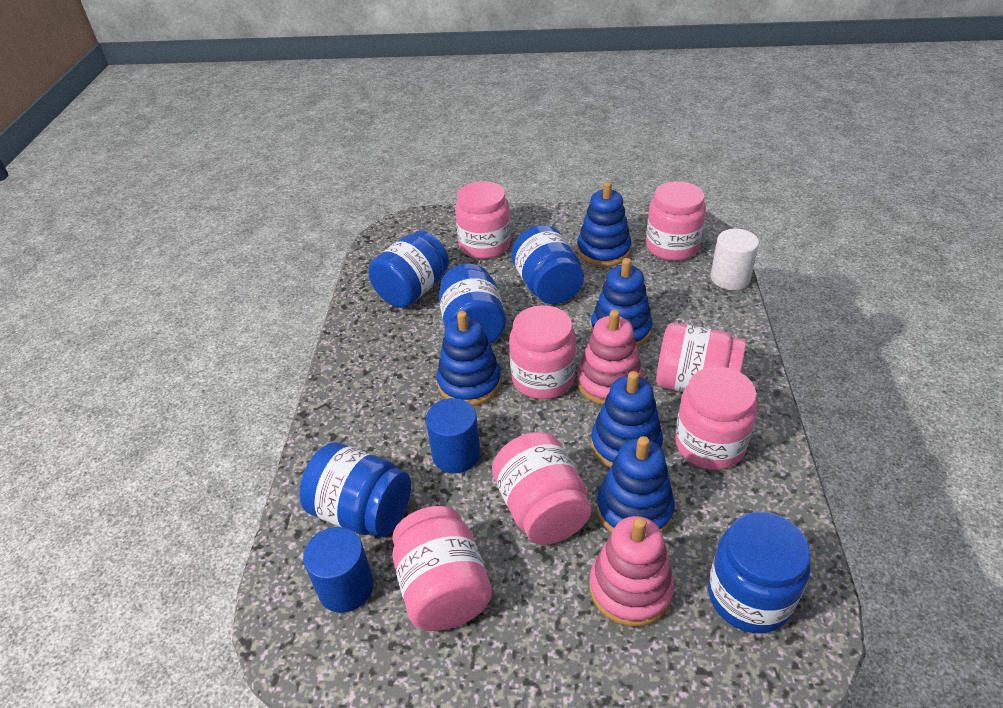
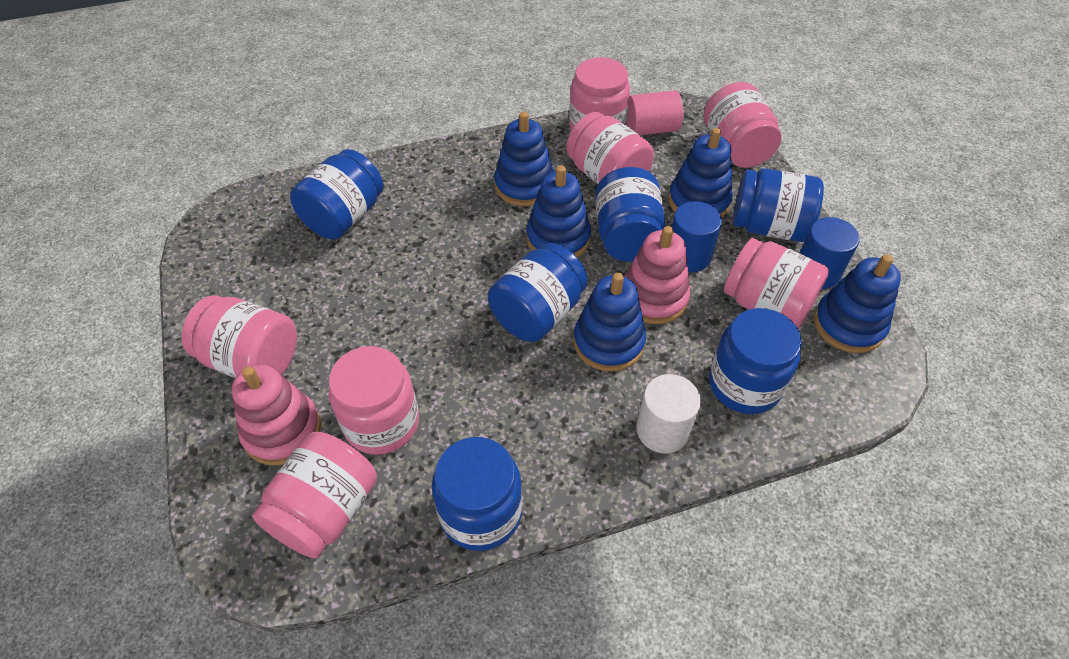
blue jar: [299,442,411,537] [368,231,449,308] [439,263,506,344] [511,225,584,304] [708,512,810,633] = 5 -> [290,149,383,240] [432,437,522,551] [488,243,588,342] [595,167,666,262] [709,308,802,414] [733,168,824,242] = 6
pink cylinder: none = 0 -> [626,90,683,135] = 1

